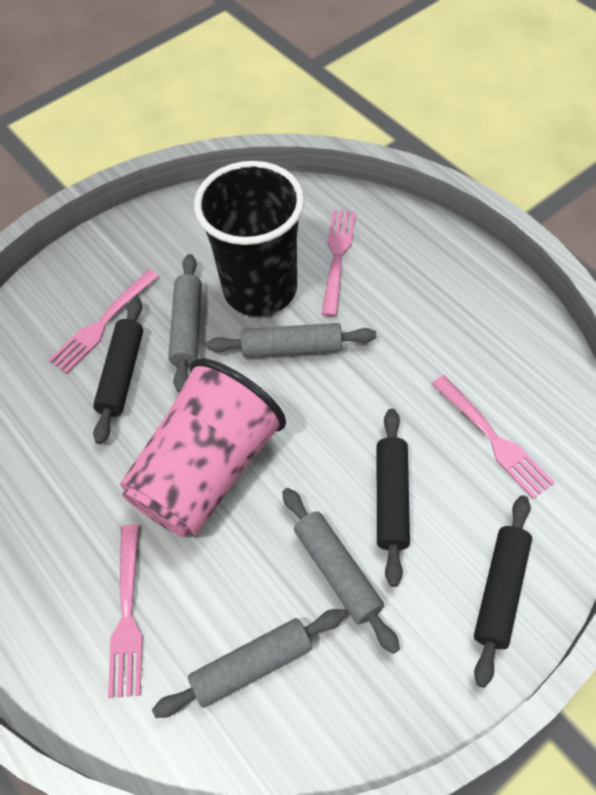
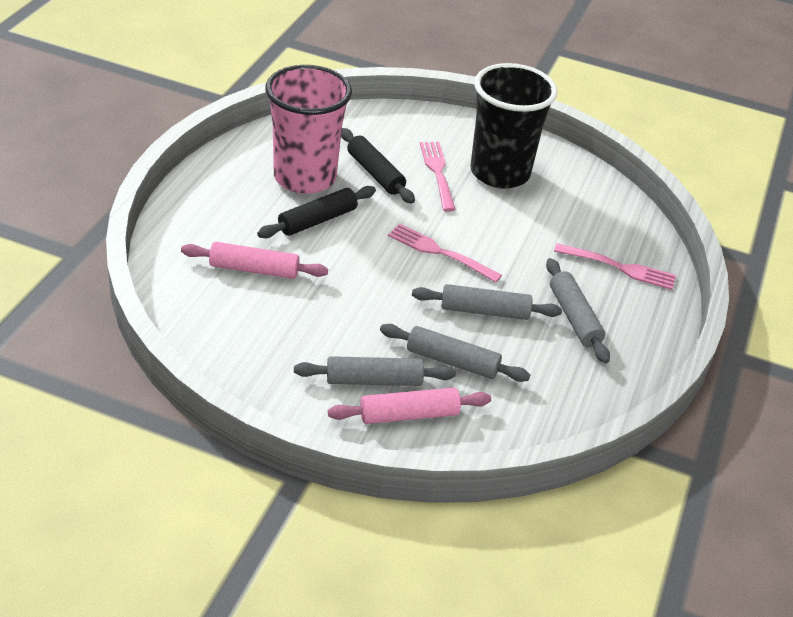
black rolling pin: [93,297,143,444] [377,409,410,587] [474,495,532,688] = 3 -> [257,186,376,238] [341,128,415,204] = 2
pink fork: [49,269,159,374] [108,525,143,698] [322,209,356,317] [432,375,555,499] = 4 -> [388,224,502,283] [420,142,456,212] [554,243,676,290] = 3
pink rolling pin: none = 0 -> [181,242,328,279] [328,388,491,424] = 2

